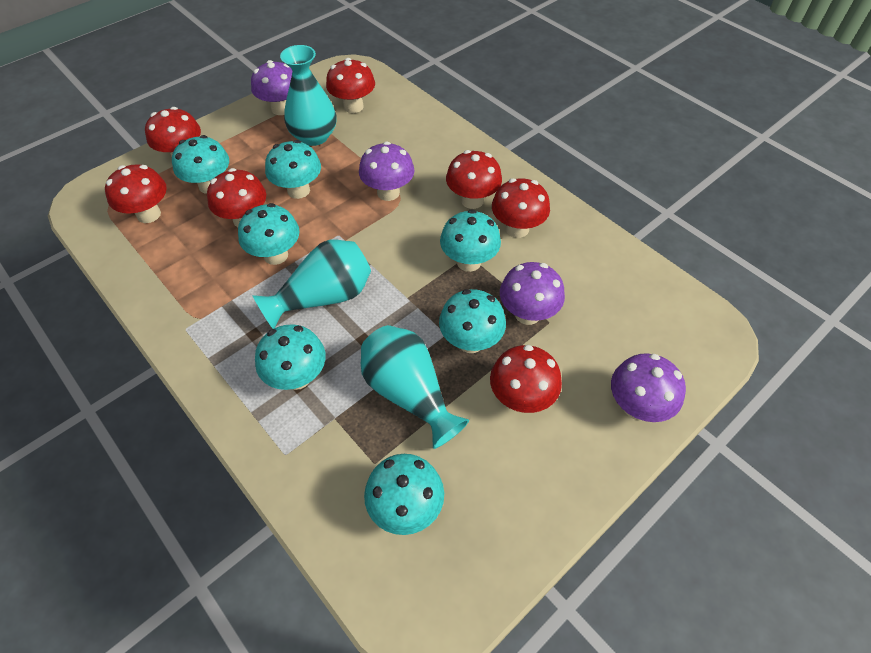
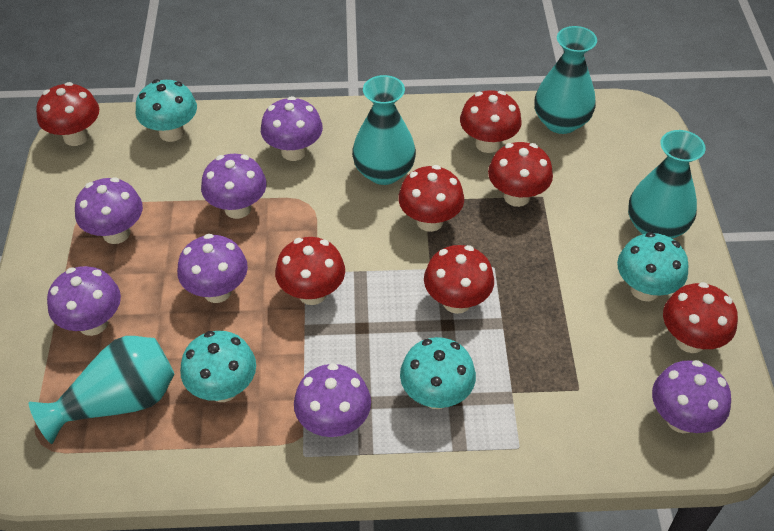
purple mushroom: [251,60,293,115] [359,142,414,201] [500,262,565,325] [611,353,686,422] = 4 -> [47,266,121,336] [75,177,143,244] [177,234,248,303] [201,154,267,219] [261,96,323,161] [294,364,371,437] [652,360,731,433] = 7
turquoise mushroom: [172,135,229,194] [238,203,299,265] [255,324,326,390] [265,140,321,199] [364,454,444,535] [439,289,506,353] [440,209,501,272] = 7 -> [136,79,197,142] [180,331,256,402] [400,337,476,409] [617,232,689,301] = 4
turquoise vase: [252,240,371,329] [280,45,336,146] [361,325,469,449] = 3 -> [29,336,175,444] [352,75,416,185] [535,26,597,134] [628,130,706,239] = 4

